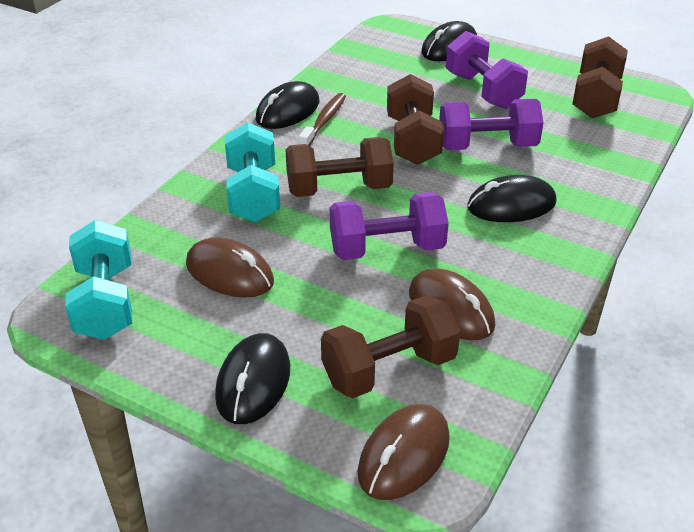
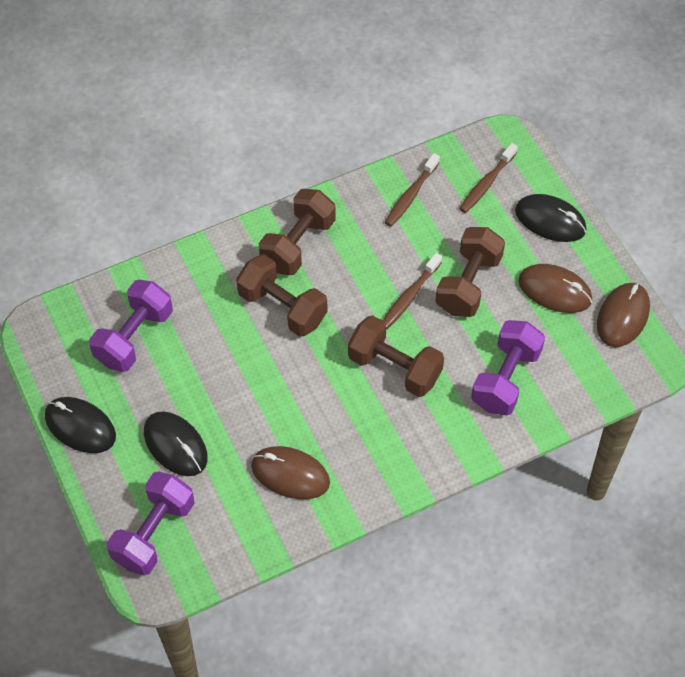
black mouse: [215,333,290,424] [255,81,319,129] [421,21,477,61] [467,175,557,222] = 4 -> [45,397,116,453] [144,411,208,476] [515,194,587,242] = 3
brown toothbrush: [299,93,346,146] = 1 -> [383,253,442,329] [385,153,440,227] [459,143,518,213] = 3
turquoise dumbbell: [65,220,132,340] [225,122,280,222] = 2 -> none = 0

